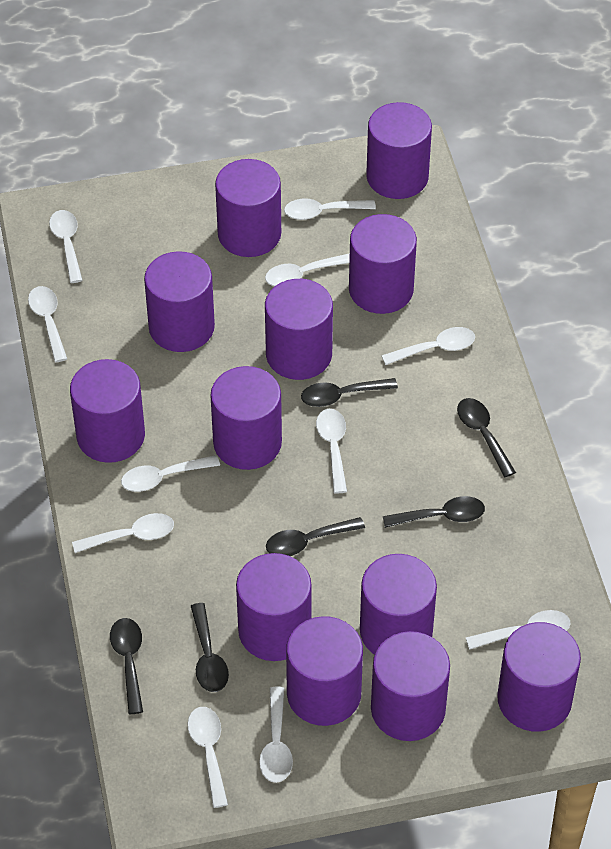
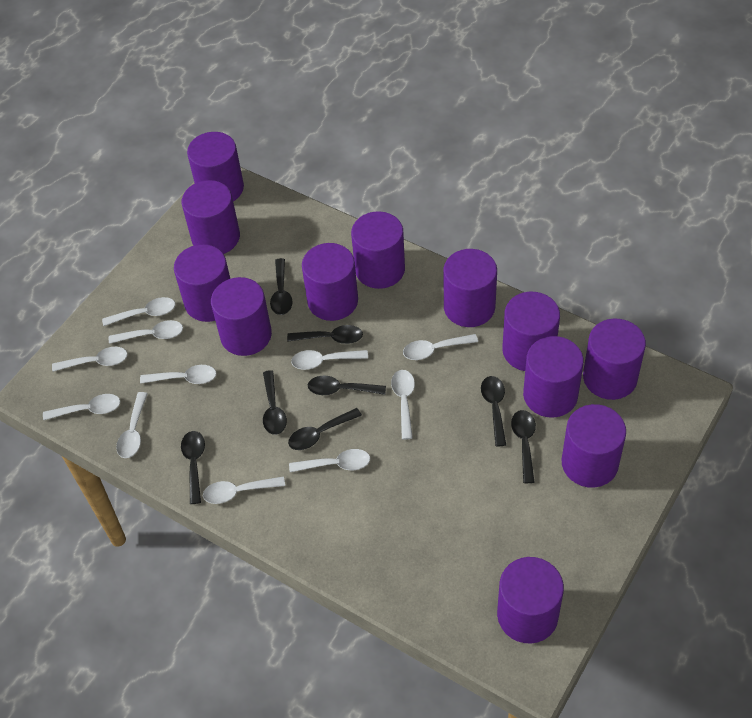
black spoon: [110,618,143,714] [191,603,229,692] [266,517,365,556] [301,378,398,407] [383,496,485,528] [457,398,516,477] = 6 -> [181,431,205,504] [263,370,287,435] [270,258,293,315] [287,325,363,344] [288,408,362,450] [308,376,386,395] [481,376,506,446] [511,410,536,483] = 8

